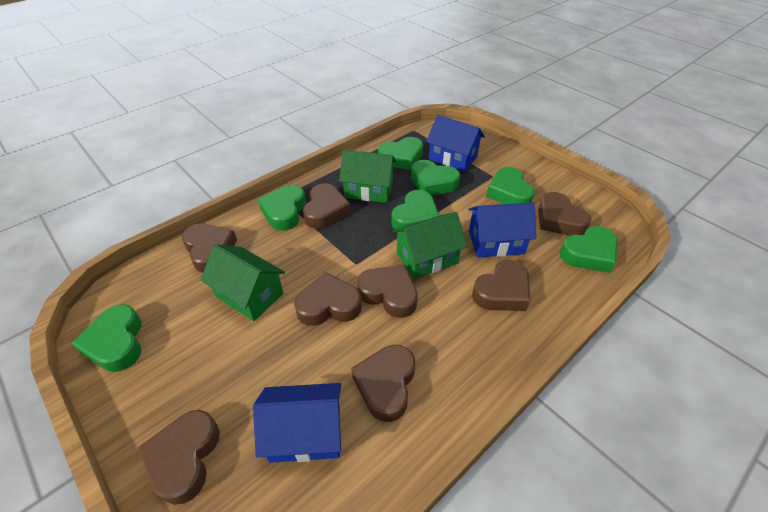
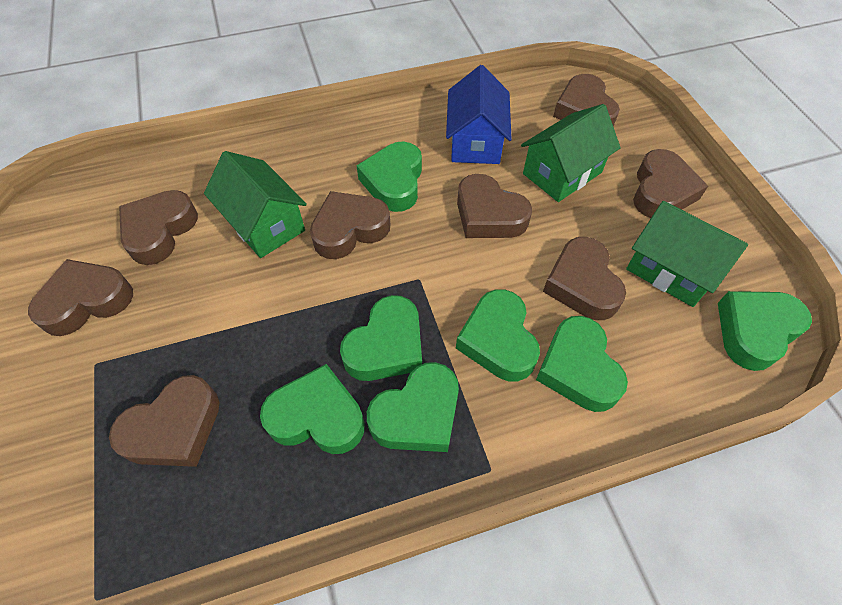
blue house: [253,383,341,463] [426,115,485,172] [468,203,536,257] = 3 -> [446,65,512,164] = 1

